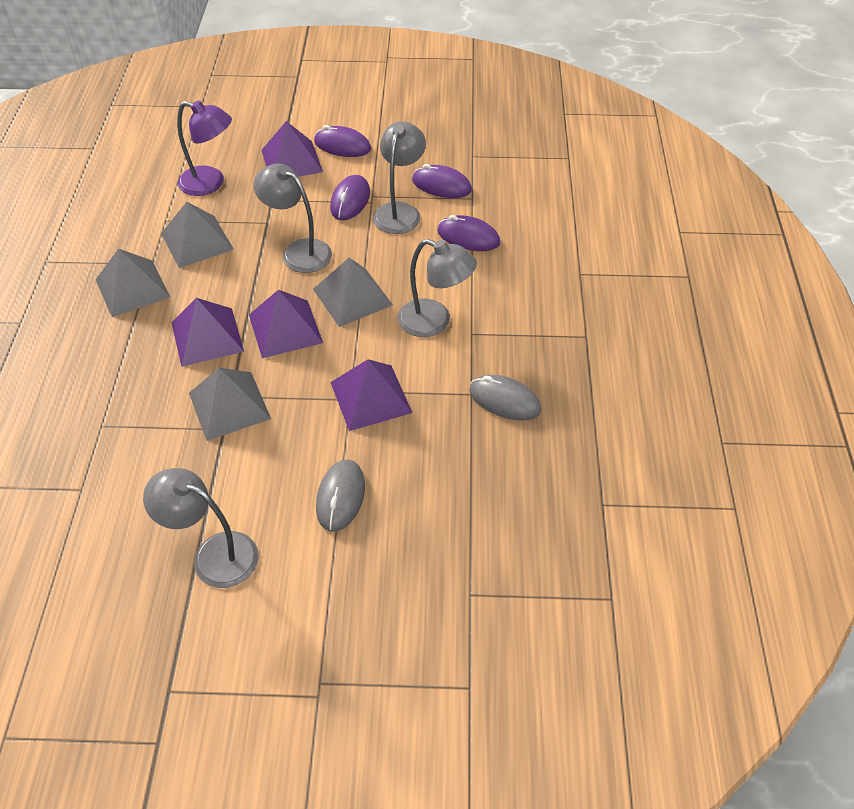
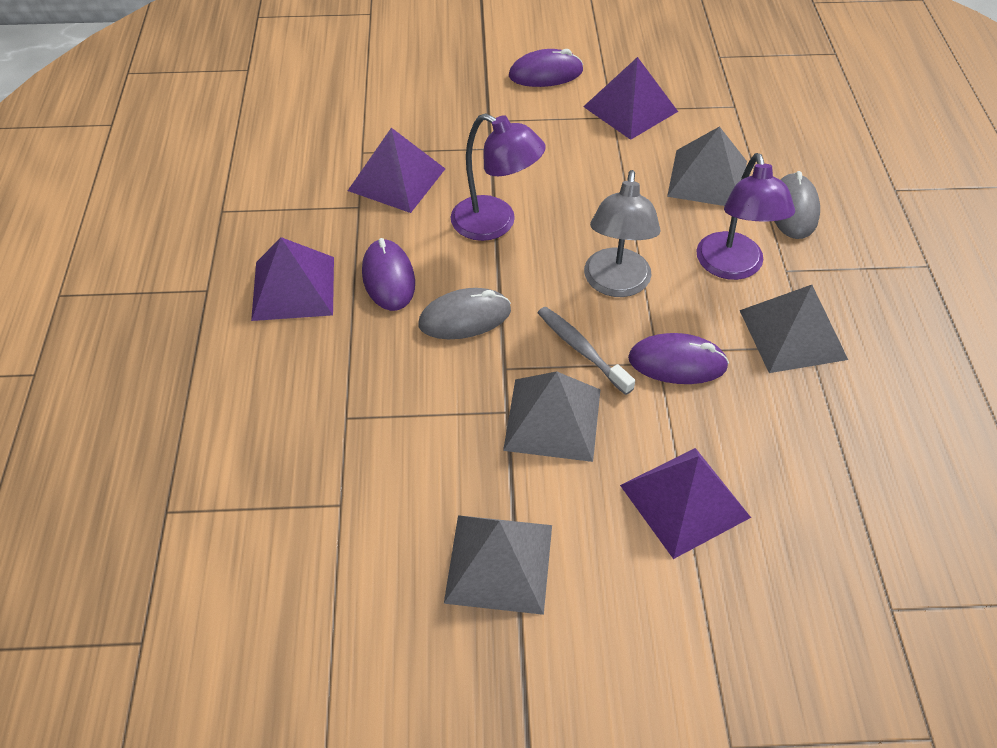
grey lamp: [143,468,259,588] [253,164,332,273] [373,121,426,234] [398,239,477,337] = 4 -> [584,170,661,297] = 1
grey toothbrush: none = 0 -> [538,307,635,395] = 1
purple lamp: [177,100,232,196] = 1 -> [451,113,546,241] [696,153,795,280] = 2
purple mouse: [314,125,371,157] [330,175,370,220] [412,164,472,198] [437,215,500,251] = 4 -> [362,238,415,311] [509,49,583,87] [628,333,729,384] = 3

